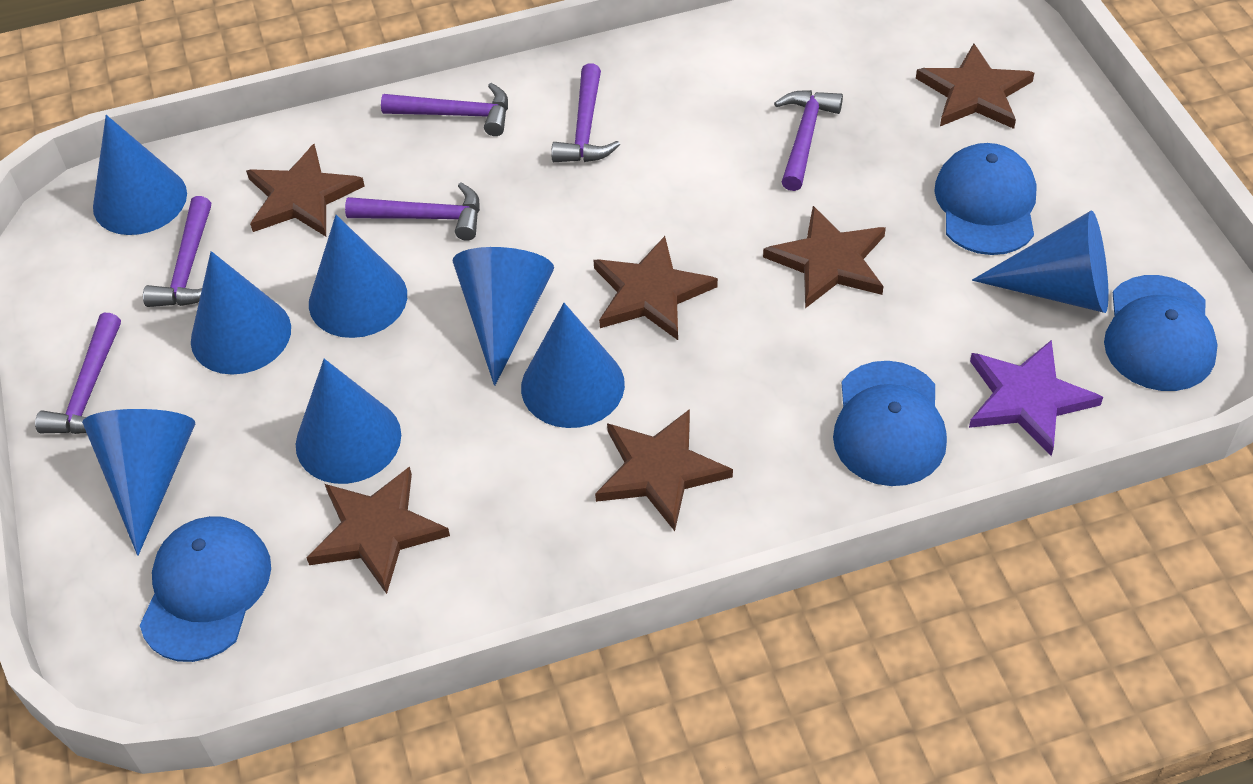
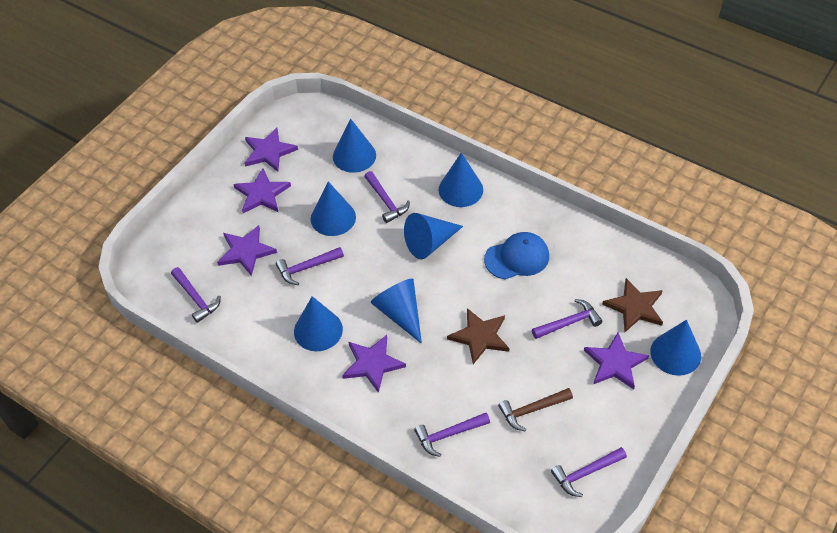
blue cap: [140,516,271,662] [833,361,947,486] [934,143,1037,255] [1104,275,1218,391] = 4 -> [484,232,549,279] = 1
blue cone: [82,409,195,556] [93,115,187,235] [191,251,291,375] [296,359,401,484] [309,215,407,338] [453,247,554,386] [521,303,625,428] [972,211,1108,313] = 8 -> [294,296,343,351] [311,181,356,236] [333,118,376,173] [371,278,422,344] [404,213,463,259] [439,153,483,207] [650,320,701,376] = 7
brown hammer: none = 0 -> [498,388,573,432] = 1
brown star: [246,144,365,236] [306,467,450,594] [593,236,718,340] [595,409,733,531] [763,206,886,308] [916,43,1034,129] = 6 -> [447,308,509,364] [602,278,663,332] = 2
purple star: [969,340,1103,456] = 1 -> [217,225,277,276] [233,168,291,213] [245,128,298,172] [342,335,406,393] [584,333,649,390] = 5

